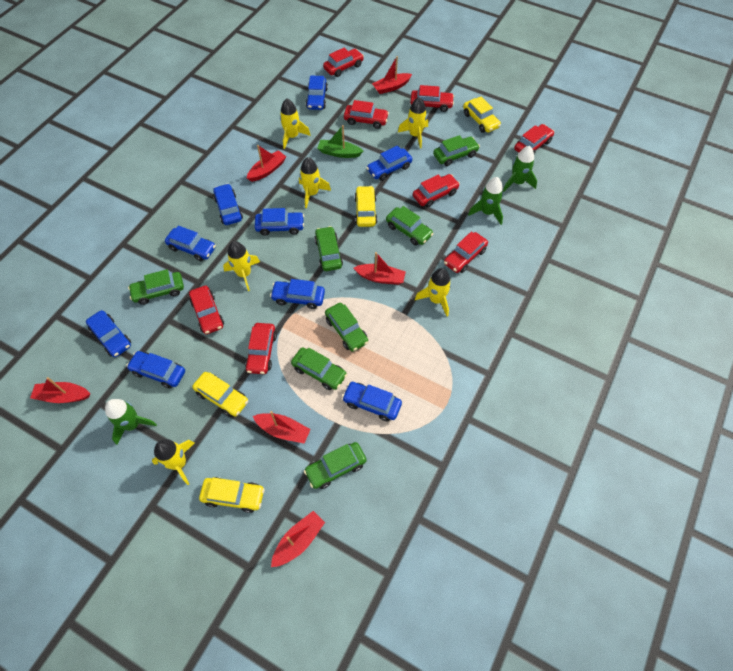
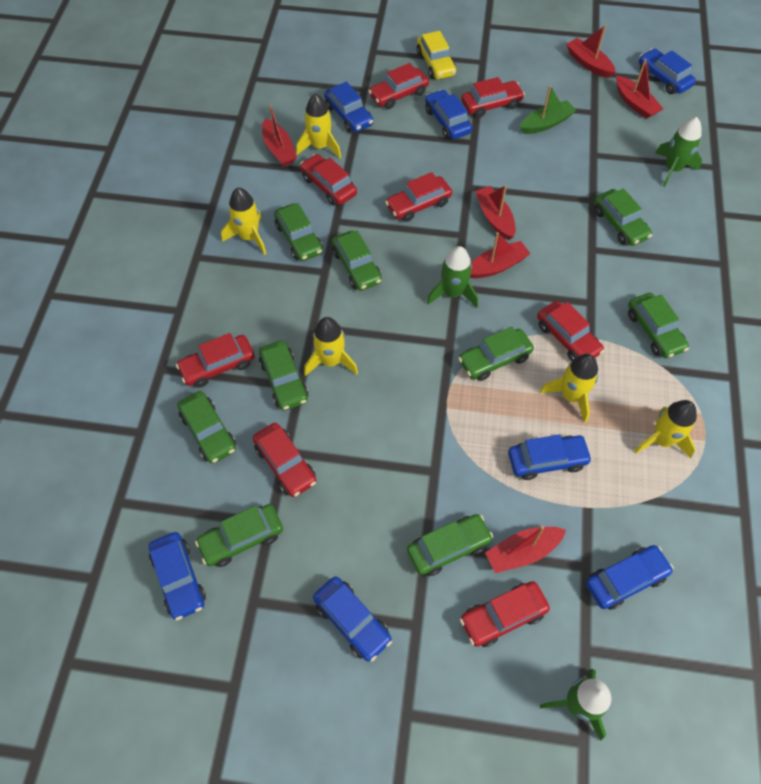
blue car: [86,310,131,357] [126,351,185,389] [165,226,216,261] [213,183,243,225] [255,208,304,236] [270,279,325,309] [306,75,328,110] [342,382,402,421] [366,145,412,181] = 9 -> [149,532,206,620] [313,576,392,662] [324,81,373,132] [425,89,472,139] [508,435,592,480] [586,545,674,610] [639,49,696,94] = 7
green car: [128,269,184,305] [291,347,347,390] [304,442,367,489] [314,226,343,271] [325,303,368,352] [386,206,434,245] [433,135,480,166] = 7 -> [177,391,236,464] [195,504,283,567] [259,341,308,411] [274,203,323,261] [332,230,382,291] [407,514,494,576] [458,327,534,381] [594,188,652,246] [628,293,689,358] = 9
yellow car: [192,372,248,417] [199,477,265,513] [354,186,377,227] [463,96,501,133] = 4 -> [417,31,456,79] = 1
yellow rocket: [152,439,195,485] [223,241,260,291] [280,99,311,149] [299,157,331,208] [398,97,428,148] [415,268,451,317] = 6 -> [221,188,266,255] [296,93,341,158] [304,317,358,376] [540,354,598,423] [634,400,697,459] = 5

